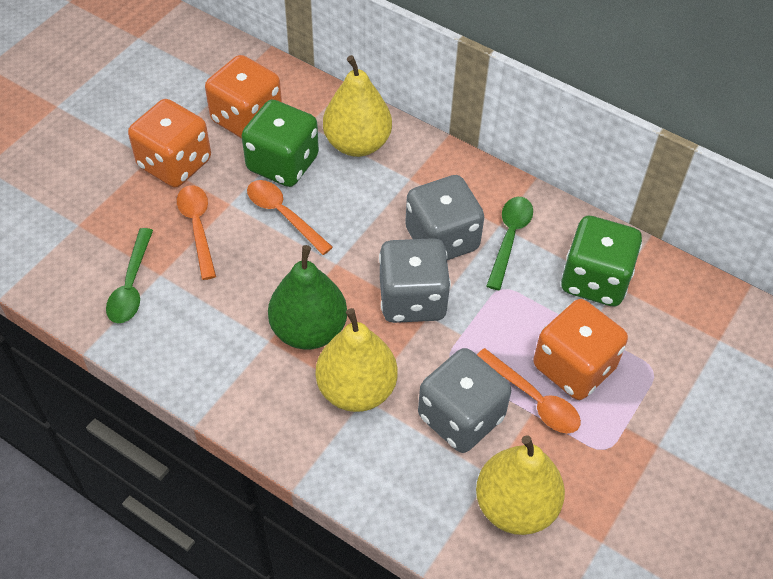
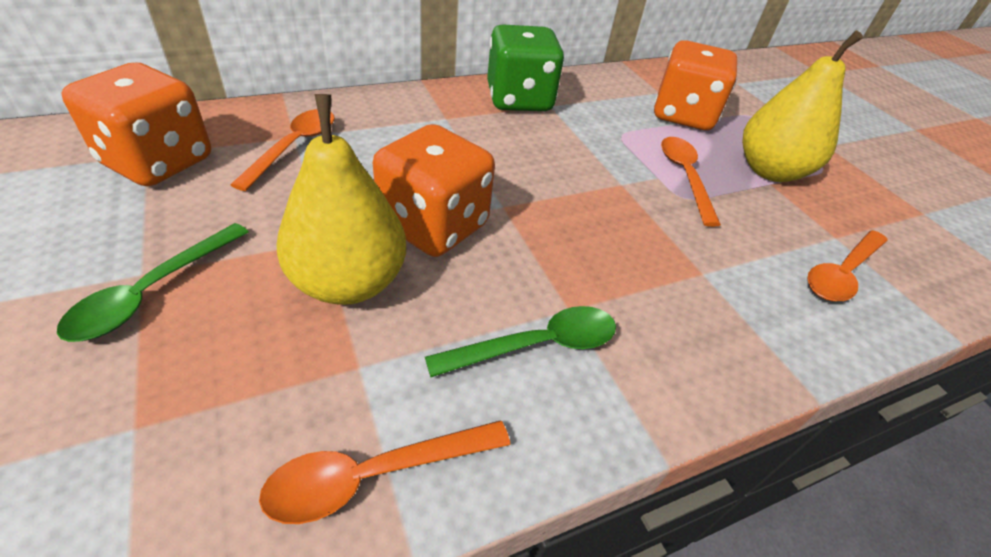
green dice: [242,100,319,187] [561,216,642,307] = 2 -> [487,24,564,111] = 1
green pear: [268,245,347,350] = 1 -> none = 0
grey dice: [379,238,451,323] [405,175,484,260] [418,348,511,453] = 3 -> none = 0
orange spoon: [177,185,216,280] [247,180,333,255] [477,348,581,433] = 3 -> [230,109,335,191] [259,420,510,524] [661,137,721,227] [807,230,888,301] = 4
yellow pear: [316,308,398,412] [323,55,392,157] [476,435,565,535] = 3 -> [276,94,406,305] [742,31,863,182] = 2

